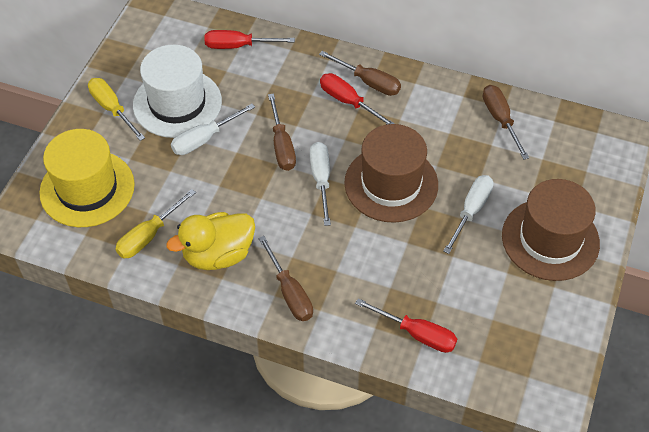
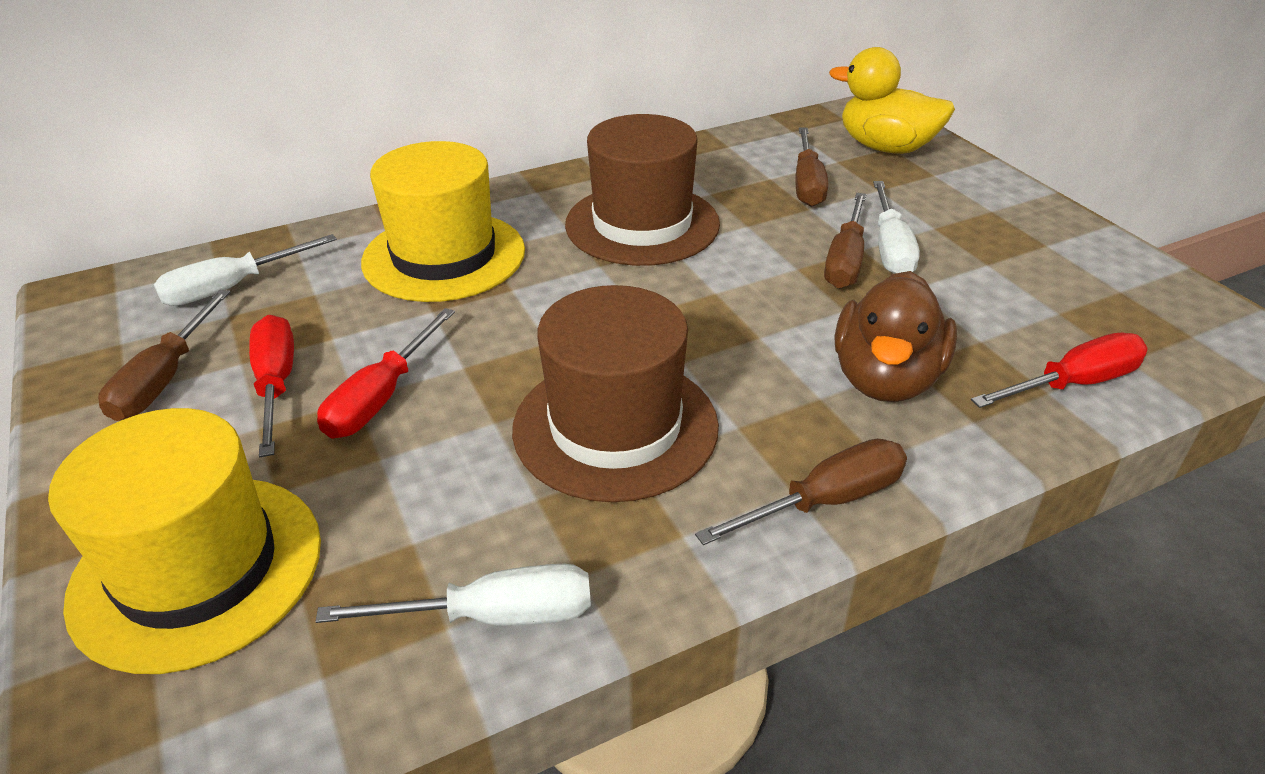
brown duck: none = 0 -> [835,271,957,402] = 1
white hat: [133,45,222,138] = 1 -> none = 0
yellow hat: [39,129,135,227] = 1 -> [48,408,321,674] [361,141,525,302] = 2
yellow screwdriver: [88,78,145,141] [115,189,196,258] = 2 -> none = 0

